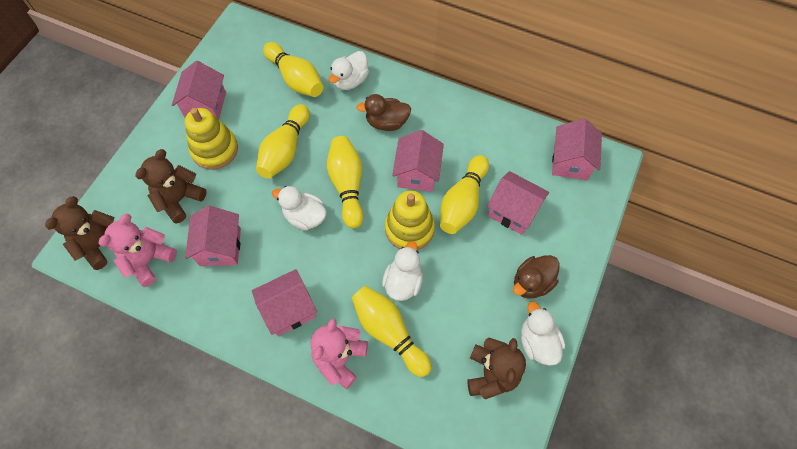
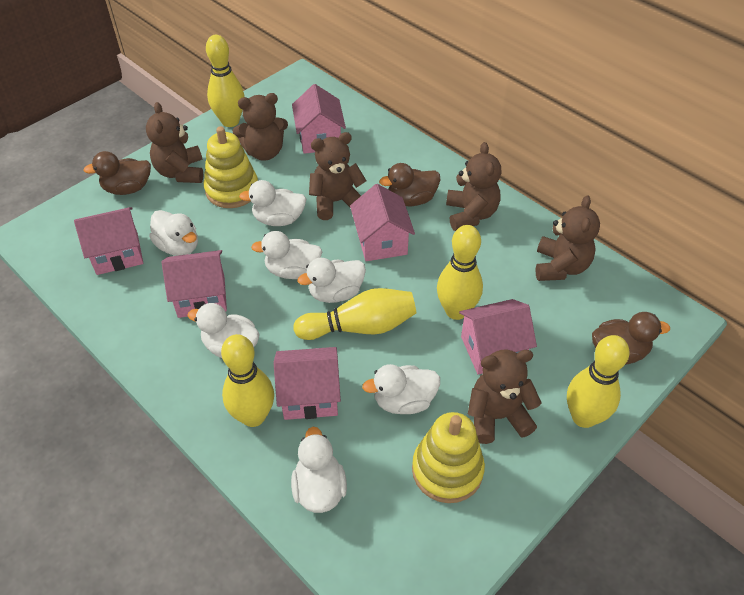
brown duck: [356,94,411,131] [513,255,560,299] = 2 -> [84,151,151,195] [379,163,440,206] [592,312,670,365] = 3
brown teddy bear: [45,196,114,270] [135,149,207,223] [467,338,526,399] = 3 -> [146,102,204,183] [233,93,288,161] [309,132,366,220] [446,142,501,231] [468,350,542,444] [535,195,600,281] = 6
pink teddy bear: [99,214,177,287] [311,318,368,389] = 2 -> none = 0
white duck: [272,186,327,231] [329,51,369,90] [382,241,423,301] [521,302,565,366] = 4 -> [149,210,198,256] [187,303,260,358] [239,180,306,226] [251,231,322,279] [291,427,347,513] [297,258,366,303] [362,364,440,414] = 7

